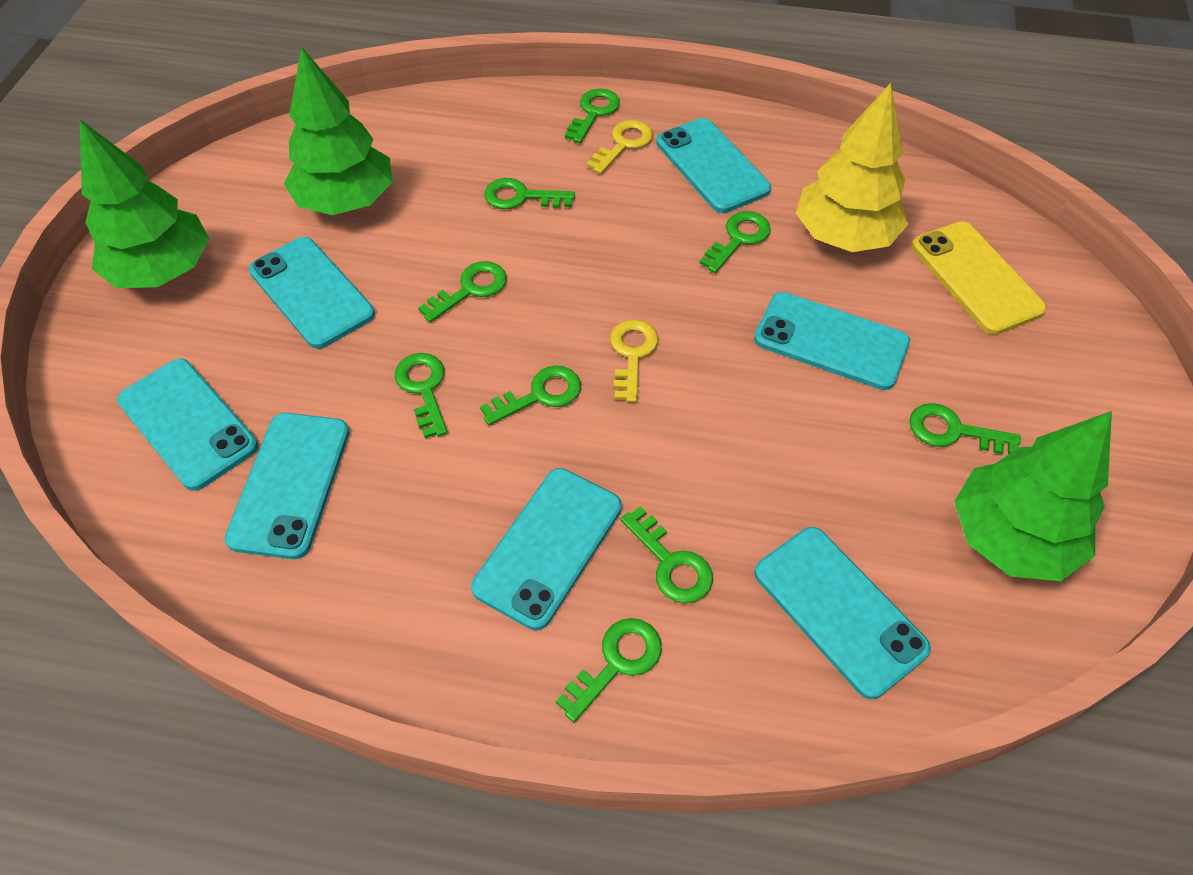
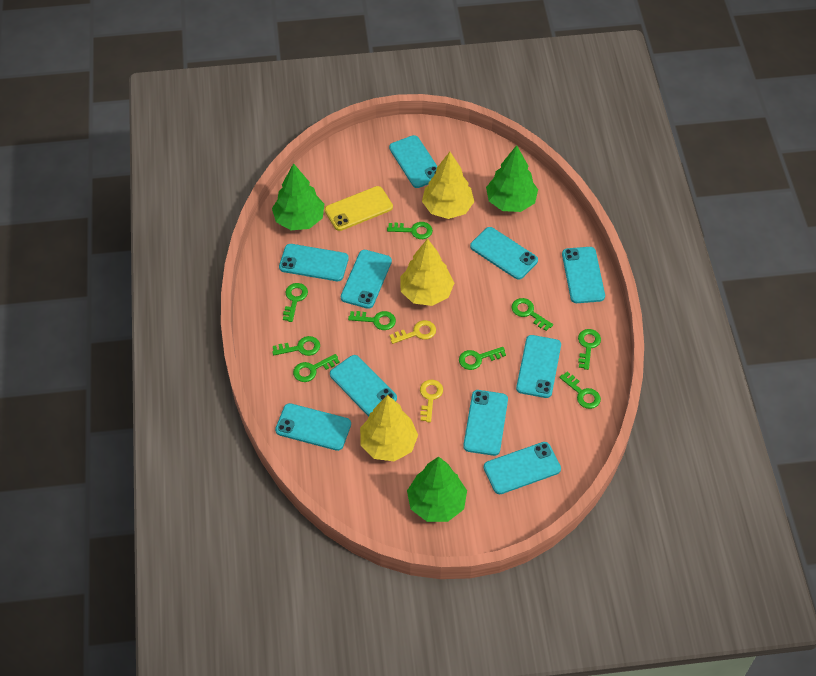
turquoise phone: [117,358,258,491] [224,413,350,559] [249,237,375,349] [471,468,622,630] [656,118,771,213] [754,292,910,390] [755,527,931,699] = 7 -> [275,403,351,451] [279,244,349,281] [330,355,397,416] [341,250,392,309] [389,135,438,188] [463,390,508,456] [470,227,538,280] [484,442,561,494] [516,335,561,398] [562,247,605,303] = 10
yellow tree: [796,83,908,252] = 1 -> [360,395,418,461] [400,238,454,306] [422,152,474,219] = 3

